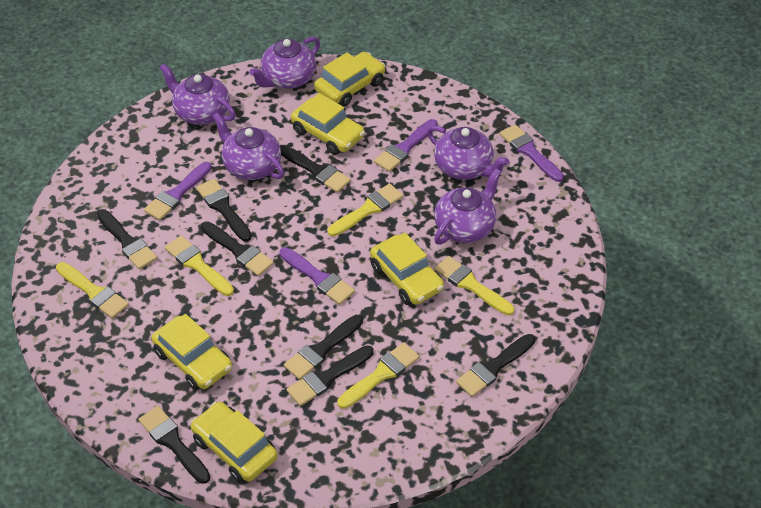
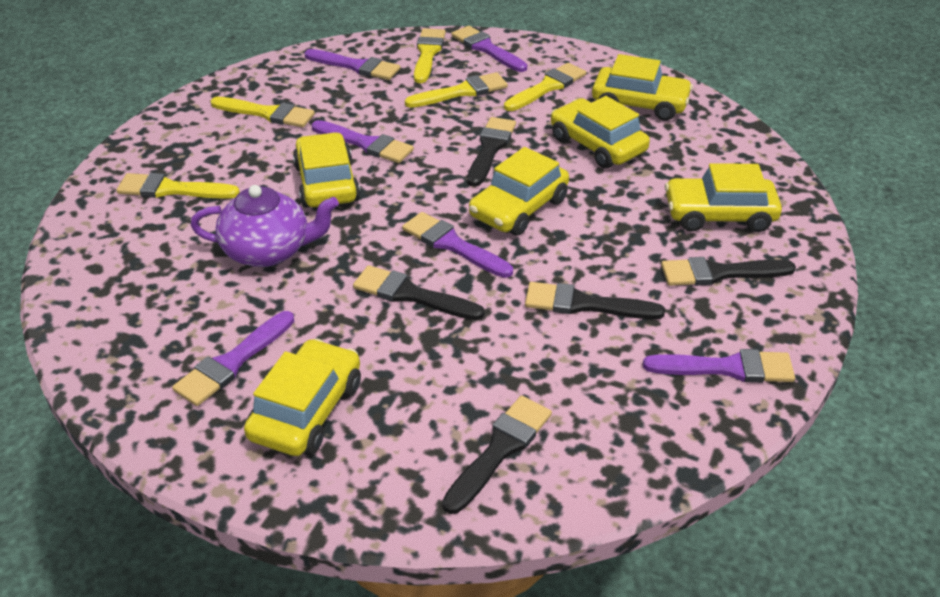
black brush: [97,209,157,269] [138,406,210,484] [196,179,252,241] [201,221,274,276] [280,145,351,193] [284,315,363,380] [287,345,374,406] [456,334,535,397] = 8 -> [353,265,484,320] [442,396,552,514] [467,117,516,187] [525,282,665,319] [661,257,796,286] = 5
purple brush: [144,162,212,220] [279,247,355,305] [374,119,438,172] [500,124,564,182] = 4 -> [172,311,294,406] [304,49,400,80] [312,120,414,163] [402,212,513,278] [451,26,527,72] [643,349,795,383] = 6
purple teapot: [159,64,236,125] [213,112,284,180] [249,37,320,89] [427,126,509,180] [434,169,501,245] = 5 -> [191,185,339,267] = 1
yellow car: [151,314,232,390] [191,402,278,482] [291,93,365,155] [314,52,385,107] [370,233,444,305] = 5 -> [244,338,361,456] [293,132,360,208] [469,147,569,236] [551,96,650,168] [592,54,693,121] [665,163,782,232] = 6

